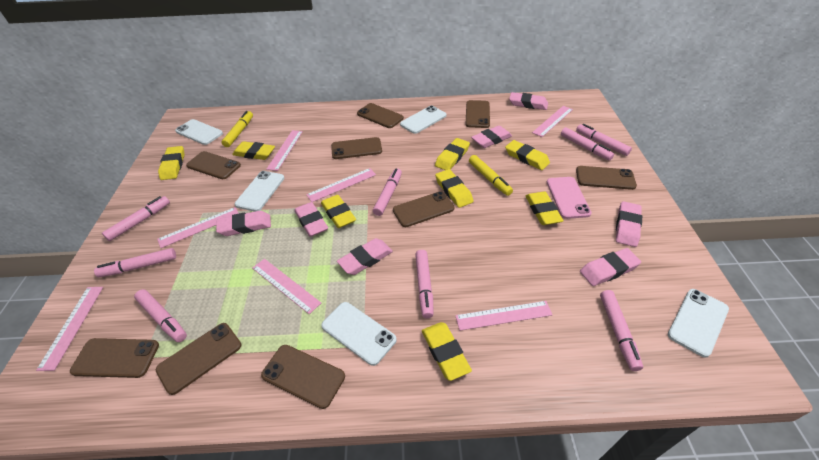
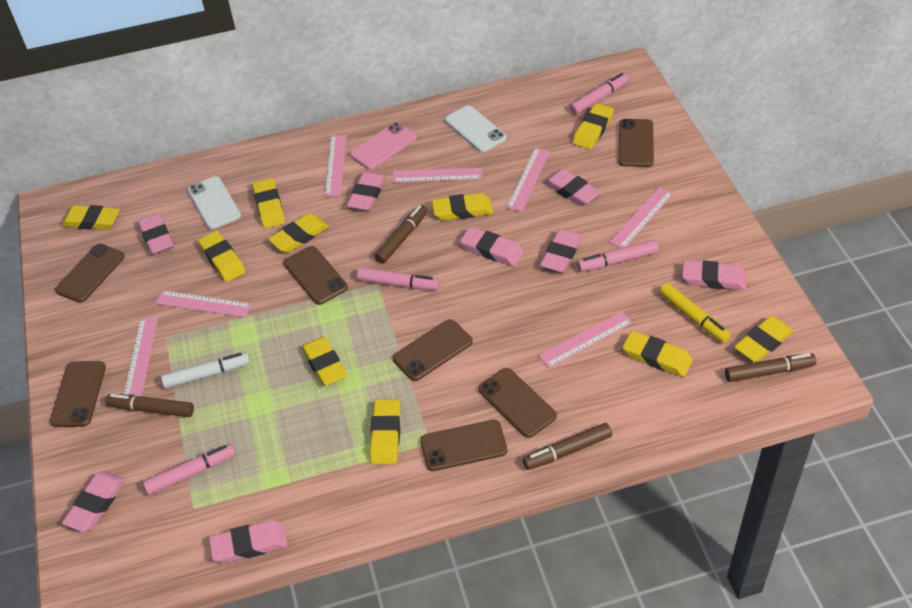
brown marker: none = 0 -> [105,394,194,417] [374,204,428,264] [523,423,612,470] [725,353,816,382] = 4
brown phone: [70,338,159,378] [156,323,241,395] [186,151,241,179] [261,345,345,409] [331,137,382,159] [357,103,404,128] [393,191,454,227] [465,100,490,128] [576,166,637,190] = 9 -> [50,361,106,427] [55,244,125,303] [284,246,348,305] [393,319,473,381] [420,420,507,471] [479,368,557,438] [618,119,654,167] = 7
pink eraser: [216,211,271,236] [294,202,328,237] [337,238,393,275] [471,125,512,148] [509,92,548,110] [580,248,641,286] [616,201,642,247] = 7 -> [62,471,126,532] [138,213,173,255] [209,520,288,563] [346,172,386,211] [460,227,524,266] [540,229,582,273] [543,169,601,206] [682,260,746,290] = 8
pink marker: [94,248,176,277] [102,196,170,241] [134,289,187,342] [373,168,402,216] [415,250,434,318] [561,127,614,161] [576,124,632,156] [600,290,643,371] = 8 -> [143,444,236,495] [357,267,439,290] [570,73,629,115] [577,240,658,272] = 4
white marker: none = 0 -> [161,352,250,389] = 1
white phone: [175,119,223,145] [234,171,284,212] [321,302,397,366] [400,106,446,134] [668,289,729,357] = 5 -> [187,176,241,230] [445,105,507,153] = 2
yellow eraser: [158,146,185,180] [232,141,275,160] [321,195,356,228] [422,322,472,381] [435,138,470,170] [435,169,473,208] [505,140,550,170] [526,192,563,225] = 8 -> [61,205,120,230] [198,231,246,282] [252,178,285,228] [268,213,329,253] [301,336,347,386] [370,399,401,464] [432,193,493,221] [573,103,614,149] [623,331,693,377] [734,316,794,362] = 10
yellow marker: [222,111,253,147] [469,155,513,196] = 2 -> [659,283,731,343] = 1

